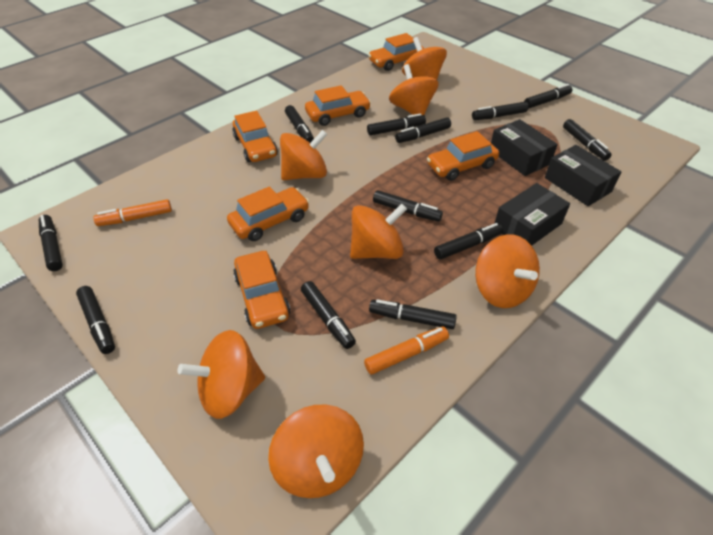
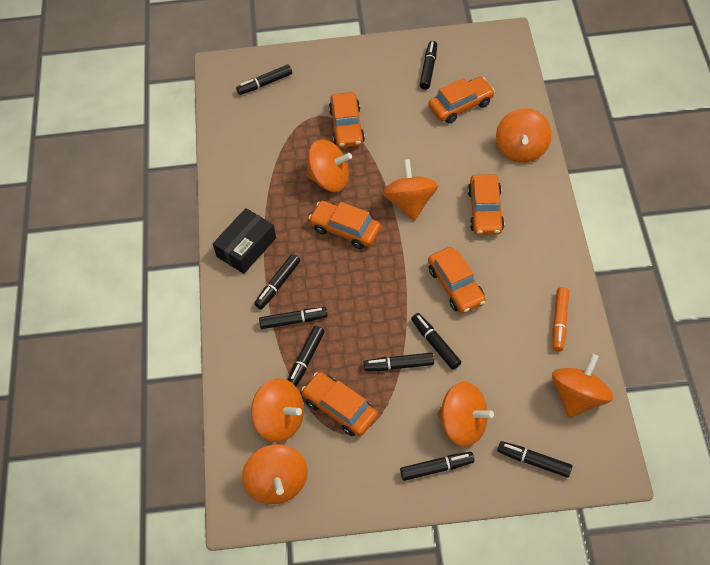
black box: [491,119,558,176] [494,183,570,246] [545,145,621,206] = 3 -> [213,208,276,274] = 1
black marker: [39,215,63,271] [76,286,115,354] [285,105,314,143] [301,281,356,349] [367,113,426,135] [369,299,457,329] [373,190,443,222] [395,117,451,143] [434,223,503,260] [472,102,529,120] [524,84,572,108] [563,119,612,161] = 12 -> [236,65,292,95] [254,254,300,309] [259,307,328,329] [288,326,325,387] [363,352,434,371] [400,452,474,481] [411,313,461,370] [420,41,437,90] [497,441,572,478] = 9
orange marker: [93,199,172,226] [364,326,449,374] = 2 -> [553,287,569,351] = 1

